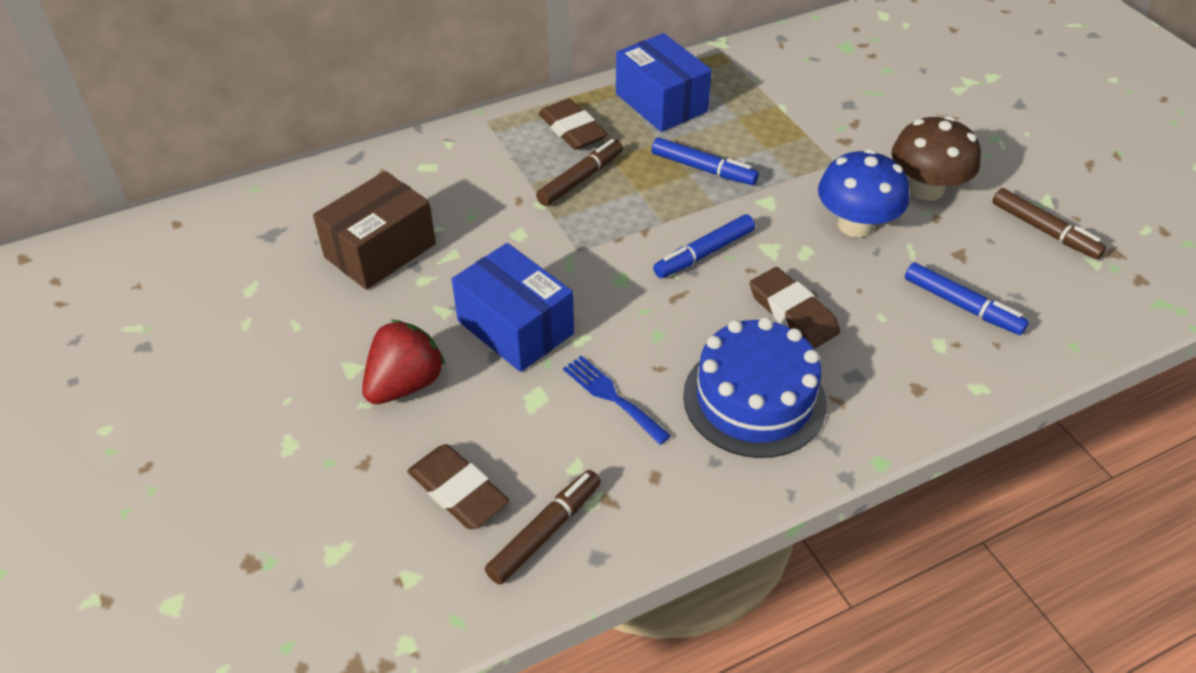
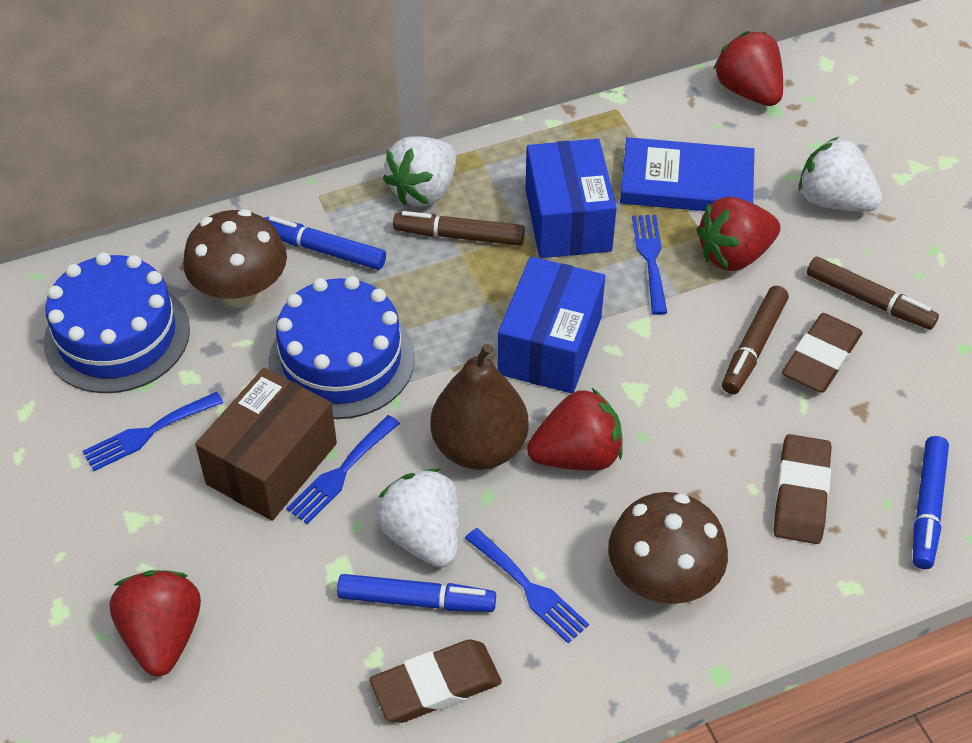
blue book: none = 0 -> [620,137,754,211] = 1
blue cake: [683,317,827,458] = 1 -> [44,252,190,393] [268,276,415,419] = 2
blue fork: [563,356,671,445] = 1 -> [83,392,223,471] [286,415,400,524] [465,528,589,643] [632,215,667,315] = 4
blue mushroom: [818,149,909,238] = 1 -> none = 0
brown mushroom: [892,116,981,201] = 1 -> [183,209,287,307] [608,492,728,604] = 2
brown pear: none = 0 -> [431,344,529,470] = 1
red strawberry: [362,320,445,404] = 1 -> [109,570,201,676] [527,387,623,471] [696,197,781,271] [714,31,783,106] = 4
white strawberry: none = 0 -> [376,468,459,568] [383,136,457,206] [799,137,882,212] = 3

